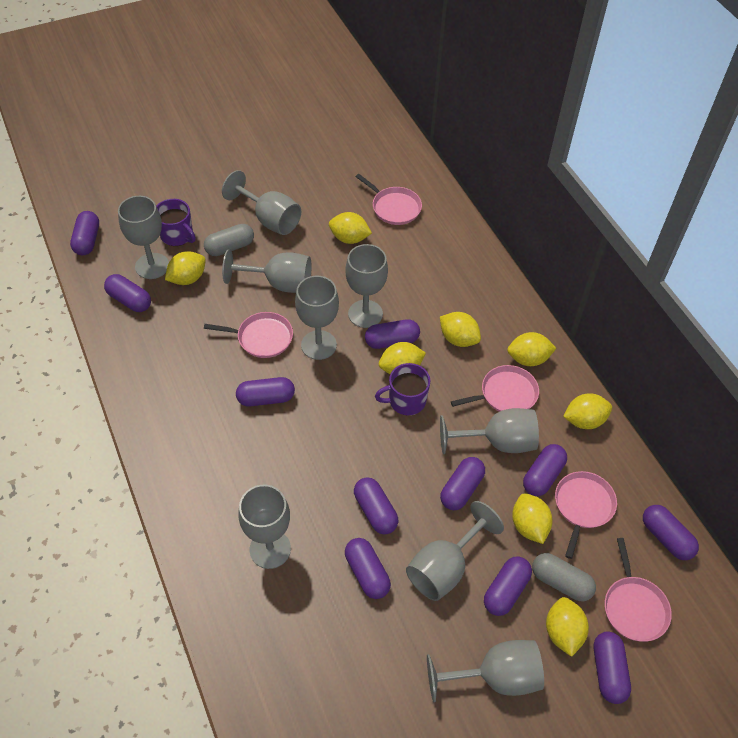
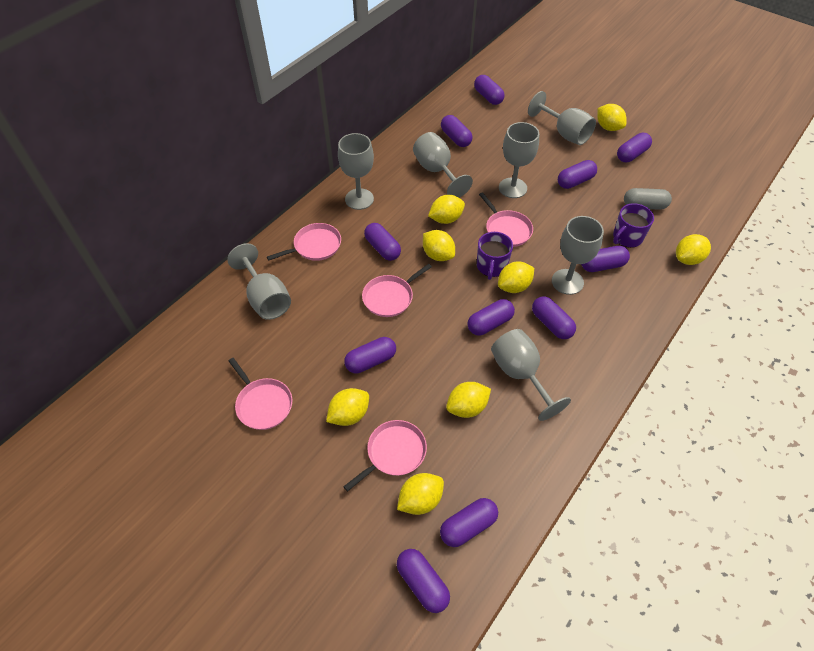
grey capsule: [204,224,254,256] [532,553,596,602] = 2 -> [624,188,672,210] = 1
grey goblet: [118,196,169,279] [222,170,301,235] [222,249,311,293] [238,485,291,569] [295,276,339,360] [345,244,388,328] [406,501,504,601] [427,640,544,702] [440,408,539,454] = 9 -> [227,243,291,320] [338,133,374,210] [413,132,473,198] [491,329,571,421] [499,122,539,198] [528,91,596,145] [552,216,604,295] = 7

